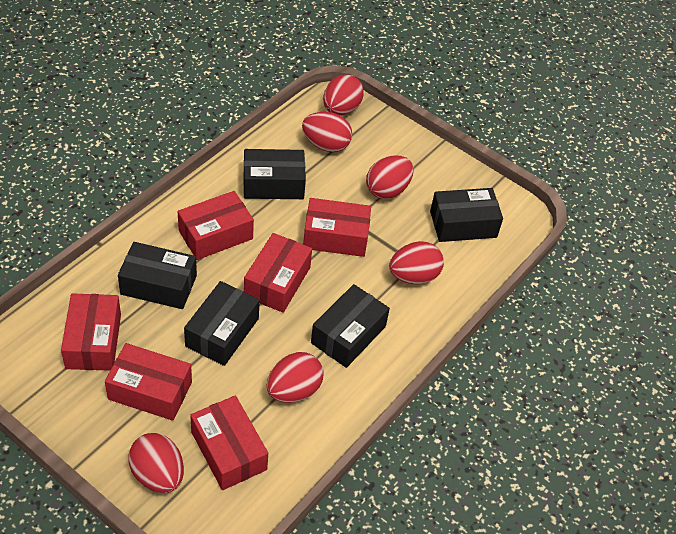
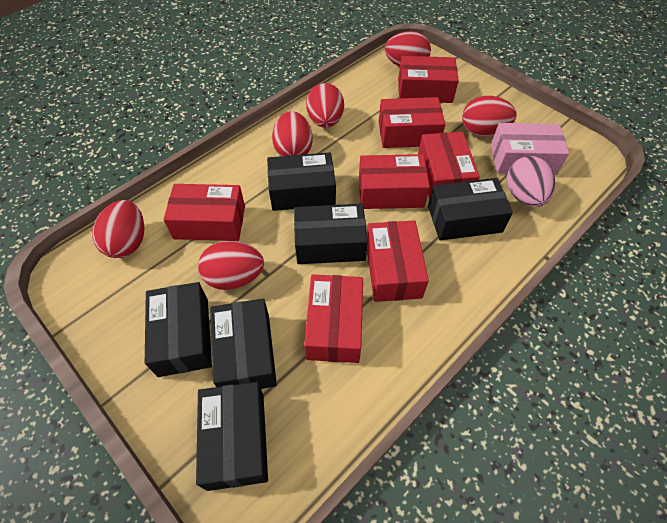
black box: [118,242,197,309] [184,281,260,366] [243,149,306,199] [311,284,390,368] [430,188,503,242] = 5 -> [145,282,212,377] [196,382,268,491] [210,299,277,389] [267,152,336,211] [294,204,368,264] [428,178,513,241] = 6
pink box: none = 0 -> [491,123,569,175] = 1
pink egg: none = 0 -> [507,156,555,207] = 1
red box: [61,293,121,371] [105,343,192,421] [178,191,254,260] [190,396,268,490] [244,233,312,313] [303,198,371,257] = 6 -> [164,184,245,241] [304,274,363,363] [359,154,430,209] [367,220,429,302] [379,97,445,148] [398,56,459,103] [418,132,480,199] = 7

